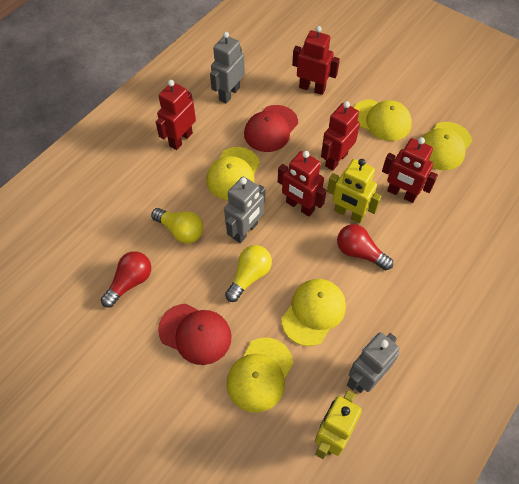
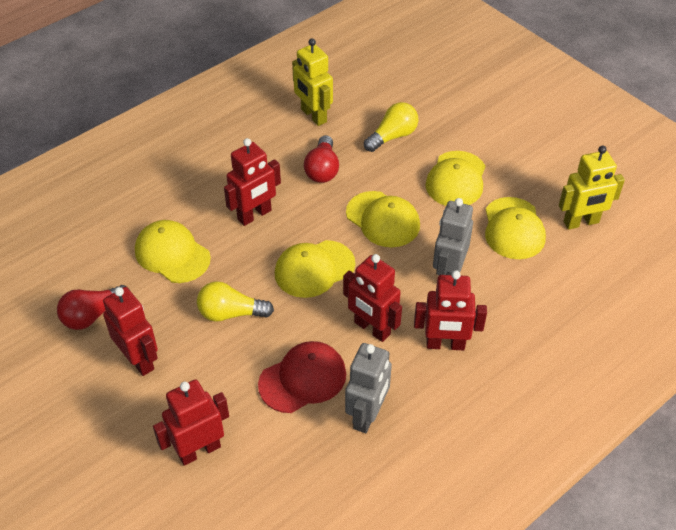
grey robot: [210,32,245,103] [224,176,265,243] [347,332,399,393] = 3 -> [345,343,392,433] [433,198,473,275] = 2
red cap: [158,304,232,365] [244,105,298,152] = 2 -> [258,341,346,413] = 1

